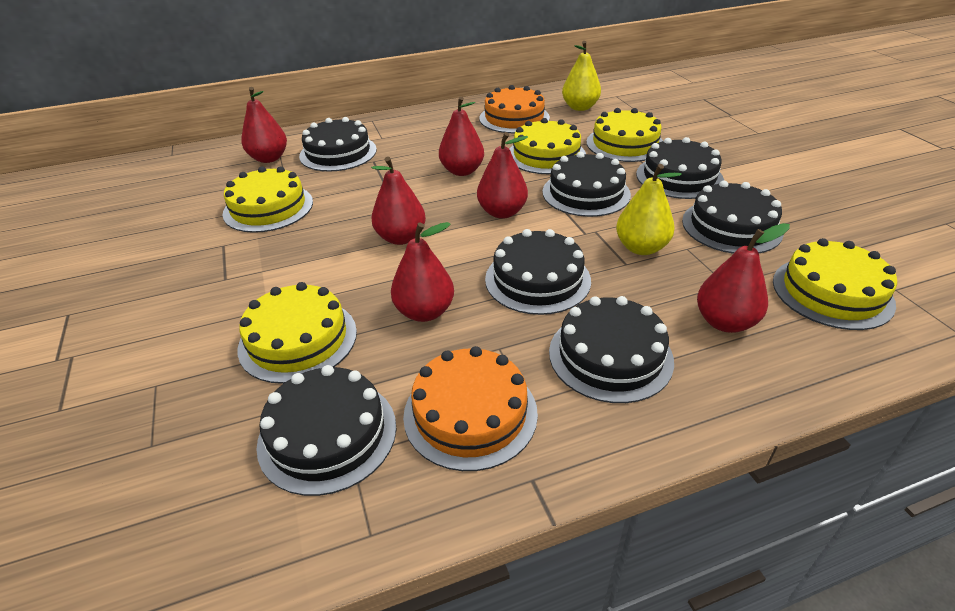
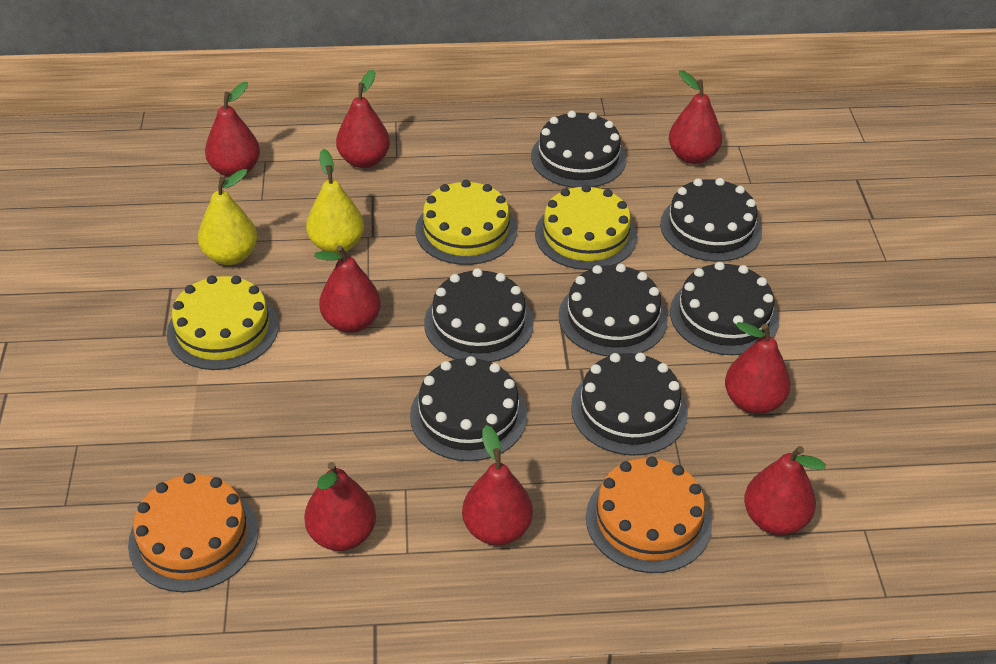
red pear: [241,87,287,163] [371,157,426,245] [391,222,454,322] [439,96,484,176] [477,132,528,219] [697,223,790,333] = 6 -> [205,82,260,177] [304,462,376,551] [314,245,381,333] [336,70,390,168] [462,425,533,545] [669,70,722,164] [725,322,791,414] [744,446,826,535] = 8
yellow cake: [222,166,313,233] [238,282,357,384] [510,118,586,174] [586,108,663,162] [773,238,897,330] = 5 -> [167,275,279,370] [415,180,517,265] [535,184,637,270] = 3

